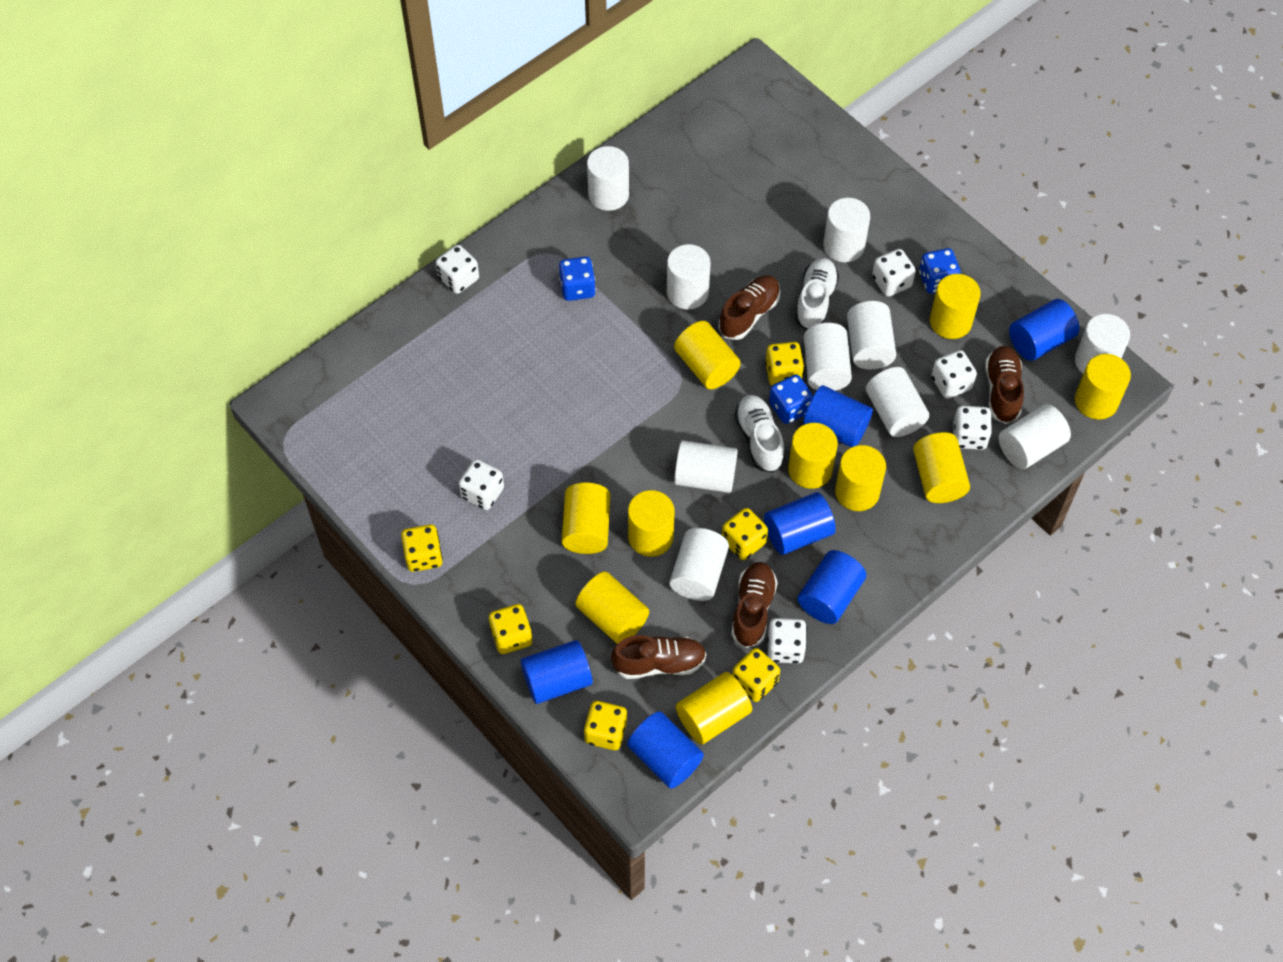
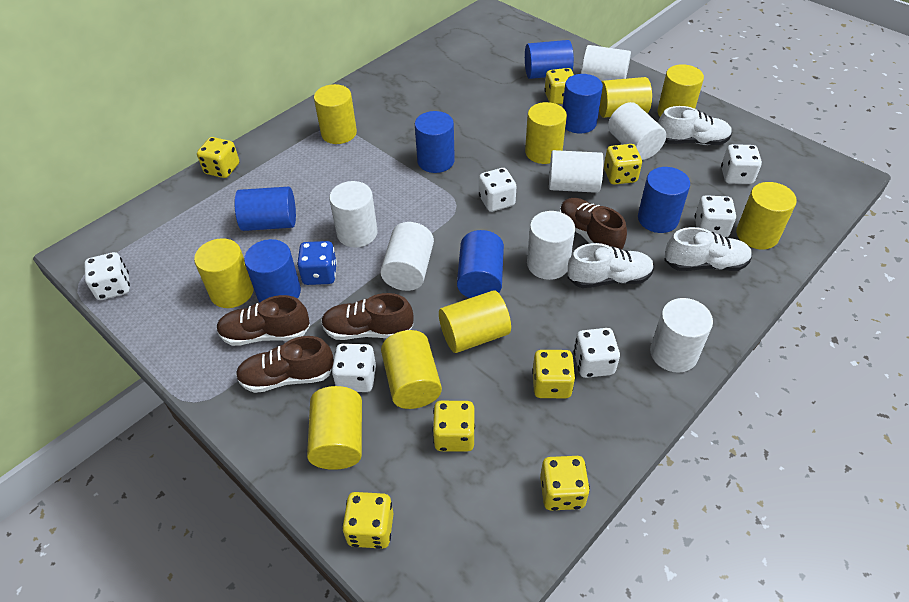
blue cylinder: [521,640,593,704] [627,711,704,789] [764,492,836,555] [798,550,867,624] [803,385,873,447] [1009,299,1079,361] = 6 -> [235,187,296,231] [244,239,301,302] [415,111,455,173] [457,230,504,298] [525,40,574,79] [563,74,603,134] [638,167,690,233] = 7
blue dice: [559,257,596,301] [769,374,813,424] [919,248,961,293] = 3 -> [297,241,337,285] = 1
white cylinder: [587,146,629,211] [667,244,711,309] [669,528,729,601] [674,440,738,493] [804,323,852,391] [823,198,870,262] [847,301,896,369] [866,367,929,437] [999,404,1071,469] [1075,314,1130,374] = 10 -> [329,181,378,247] [380,222,434,291] [527,211,575,280] [549,150,604,193] [581,45,631,81] [608,102,666,160] [650,298,713,373] = 7
white shoe: [734,395,785,473] [795,258,839,330] = 2 -> [568,243,654,288] [658,106,732,145] [664,227,752,271] = 3
yellow cylinder: [562,483,610,554] [576,572,649,644] [628,490,674,556] [674,321,741,389] [676,672,752,744] [788,423,838,489] [835,445,886,511] [913,432,970,503] [930,274,981,339] [1075,354,1131,419] = 10 -> [194,238,254,308] [307,386,362,470] [314,84,357,144] [381,330,442,409] [439,290,511,353] [525,102,567,164] [599,77,652,118] [657,64,704,117] [736,182,797,249] = 9
yellow dice: [401,524,443,572] [489,604,533,654] [584,701,627,750] [722,508,768,560] [732,648,780,702] [765,342,804,385] = 6 -> [197,137,239,178] [342,492,394,549] [432,401,475,452] [532,350,575,398] [540,456,590,511] [544,68,574,105] [604,144,642,185] = 7

